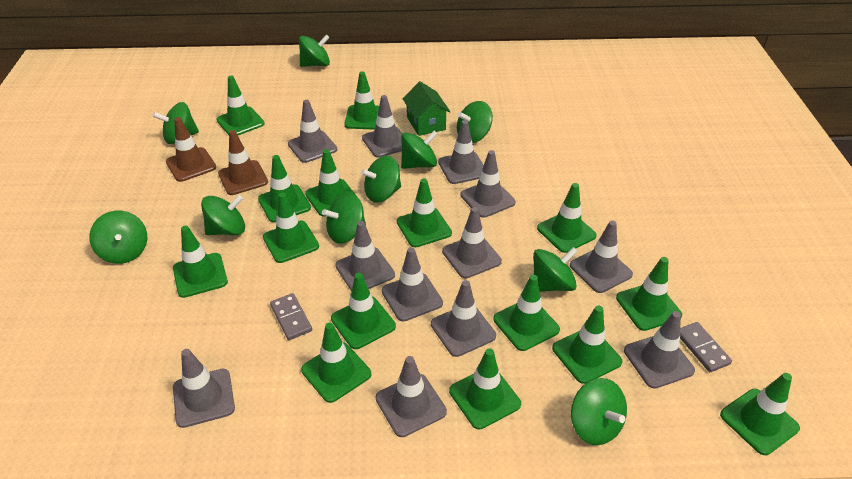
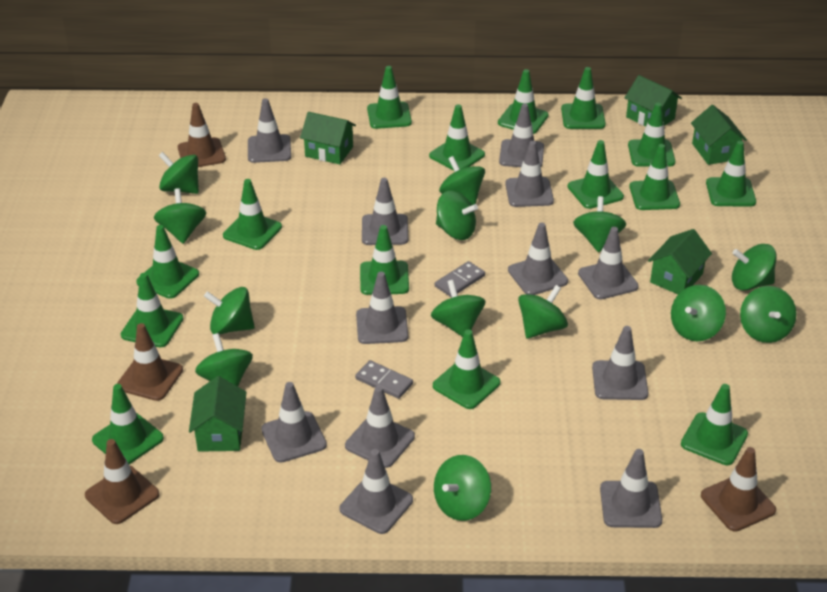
brown traffic cone: [166,117,216,182] [218,130,268,195] = 2 -> [85,439,159,524] [117,323,183,401] [178,103,226,167] [701,447,776,532] = 4
green house: [403,81,450,136] = 1 -> [189,376,247,452] [300,112,356,165] [625,75,682,127] [648,229,712,294] [691,105,747,165] = 5
green spinning top: [89,211,147,264] [153,102,199,144] [201,195,245,235] [299,35,330,67] [322,193,366,244] [361,156,401,203] [401,131,437,169] [457,101,493,143] [533,247,578,292] [571,378,627,445] = 10 -> [154,188,206,244] [159,152,199,194] [195,333,253,387] [204,287,255,334] [431,280,485,337] [434,455,491,521] [436,190,478,240] [439,156,485,205] [518,285,568,339] [573,196,626,252] [671,285,726,341] [732,244,777,291] [740,286,797,343] = 13

